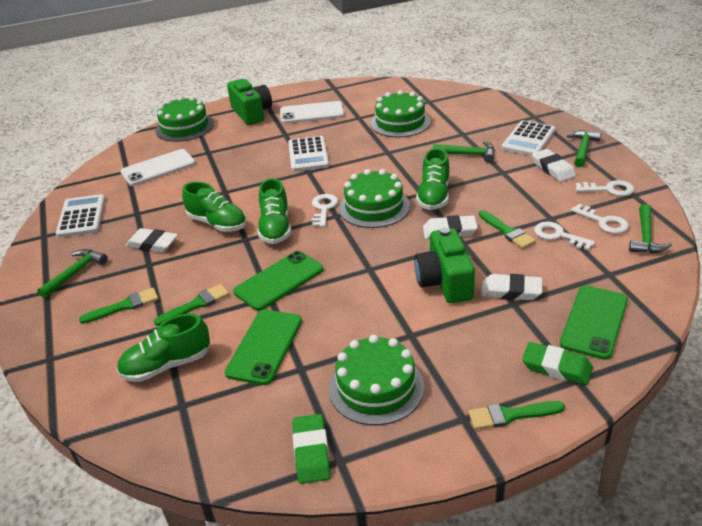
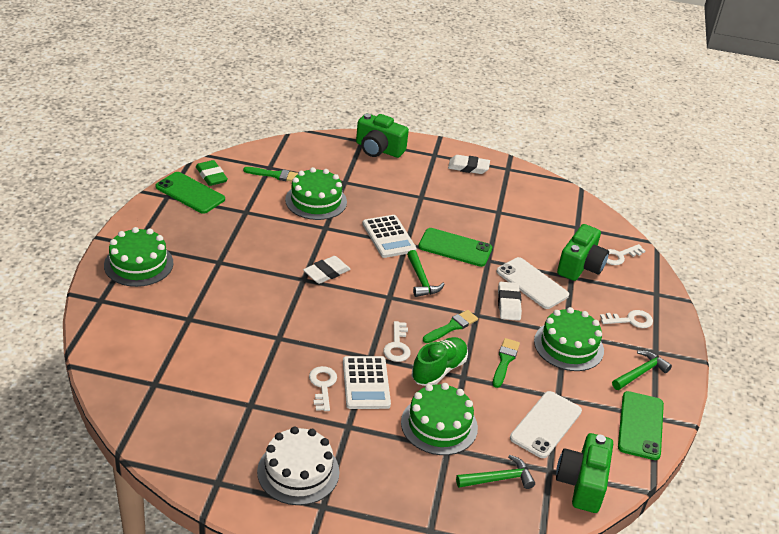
green brush: [79,288,159,324] [154,284,229,326] [468,401,565,430] [479,210,536,249] = 4 -> [243,167,298,182] [423,310,478,343] [493,338,520,388] = 3
green camera: [227,79,272,125] [414,227,475,303] = 2 -> [356,113,409,158] [556,433,613,513] [557,224,609,281] = 3
green eraser: [292,414,331,484] [522,342,593,385] = 2 -> [196,160,228,186] = 1
green hammer: [37,249,107,298] [433,141,494,163] [567,130,601,167] [629,204,672,253] = 4 -> [407,250,445,297] [456,455,535,489] [612,350,672,390] = 3
green shoe: [117,314,210,382] [182,182,246,232] [258,178,291,244] [416,148,450,210] = 4 -> [412,337,468,386] = 1
white cake: none = 0 -> [257,427,339,505] = 1
white calculator: [56,194,105,238] [288,136,329,172] [501,120,556,156] = 3 -> [343,356,391,409] [362,215,417,258] = 2
white eraser: [126,228,178,253] [423,215,478,239] [481,274,542,300] [532,149,576,182] = 4 -> [303,256,351,284] [448,155,490,174] [498,282,522,321] = 3

